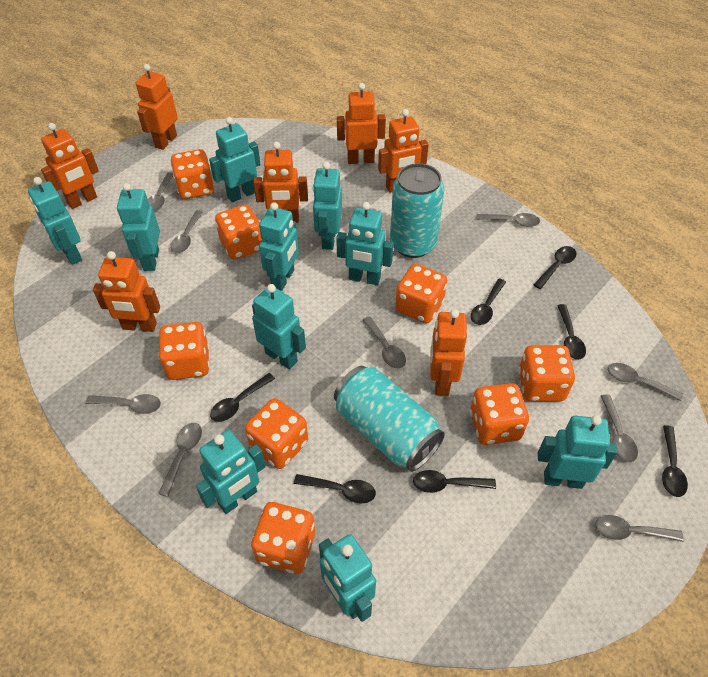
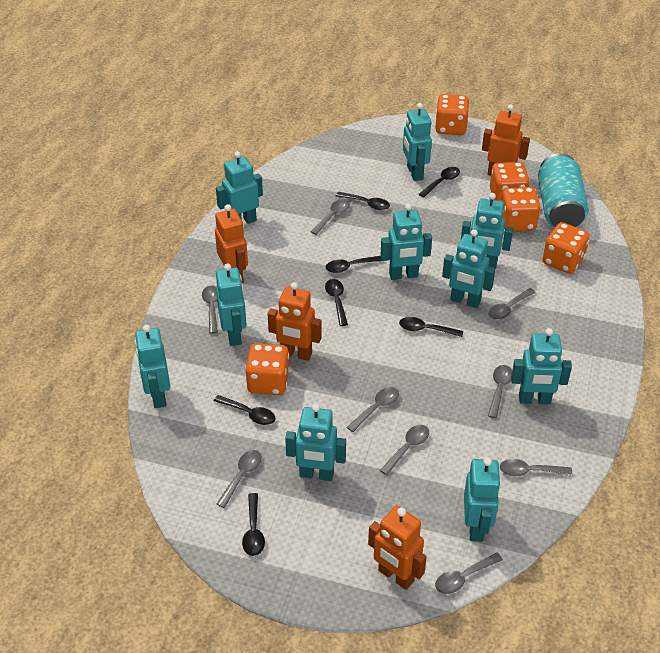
orange dice: [158,322,210,380] [171,149,214,199] [215,205,262,260] [245,398,308,469] [251,502,315,574] [395,264,447,323] [470,383,529,445] [519,345,575,402] = 8 -> [245,343,290,395] [435,94,469,135] [490,162,530,201] [501,187,541,231] [543,222,590,274] = 5
orange robot: [41,123,99,209] [93,251,160,332] [136,64,178,150] [253,142,308,223] [337,83,386,164] [378,109,429,193] [430,309,467,396] = 7 -> [215,204,248,283] [268,282,322,361] [368,506,427,590] [482,105,530,175] = 4
turquoise can: [334,366,445,472] [390,163,444,258] = 2 -> [538,153,589,227] = 1

